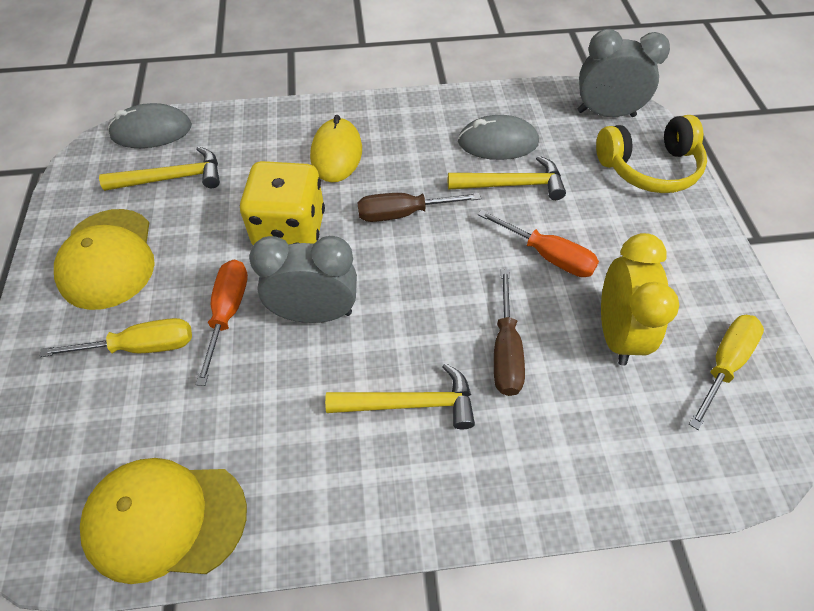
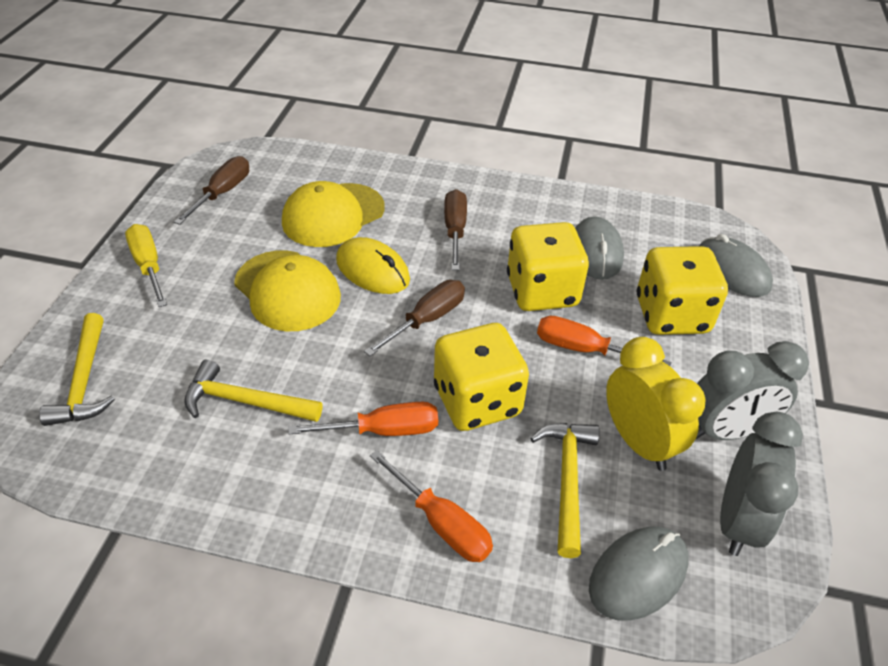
brown screwdriver: [357,193,481,222] [494,269,525,396] = 2 -> [174,156,249,225] [364,280,465,356] [444,189,467,270] = 3
grey mouse: [108,103,192,148] [458,115,539,160] = 2 -> [575,217,624,280] [589,527,689,621] [699,234,773,297] = 3
orange screwdriver: [195,259,248,386] [478,210,599,277] = 2 -> [288,402,438,436] [370,450,493,562] [537,316,671,366] = 3
yellow dice: [240,161,325,245] = 1 -> [434,323,529,431] [507,222,589,311] [637,246,728,335] = 3
yellow headphones: [596,115,707,193] = 1 -> none = 0
yellow screwdriver: [40,318,192,357] [689,315,764,430] = 2 -> [125,224,167,307] = 1

